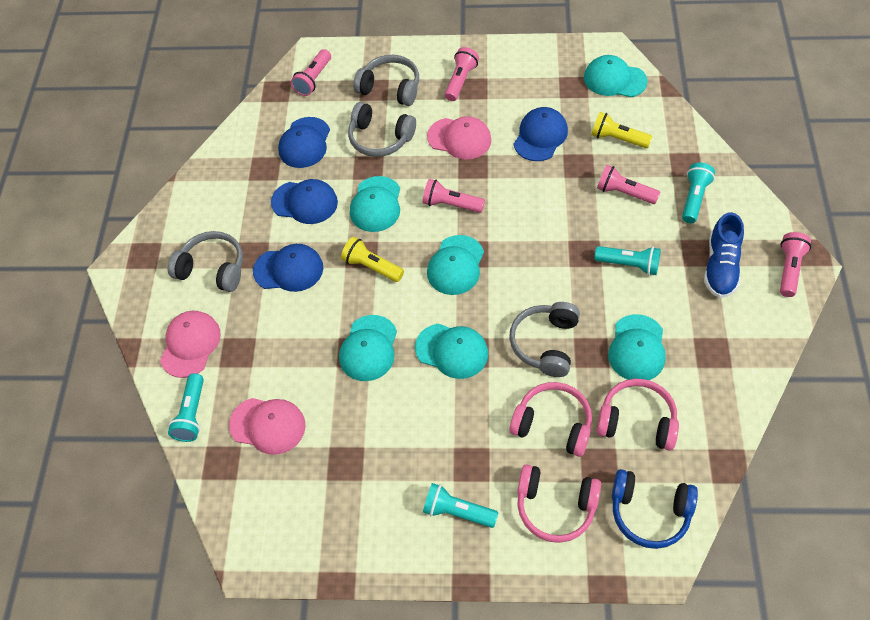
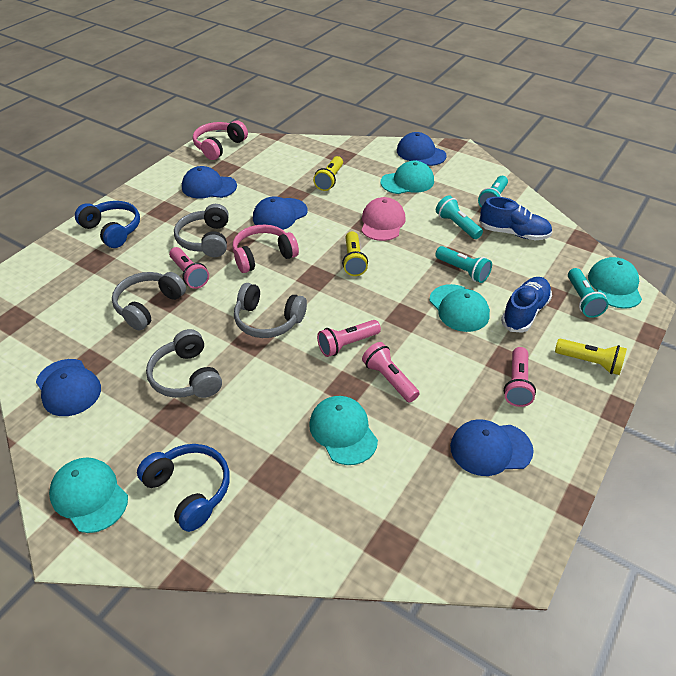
blue cap: [253,244,323,292] [271,179,338,224] [278,117,330,168] [514,107,568,161] = 4 -> [36,359,101,416] [182,166,237,198] [253,196,308,230] [397,132,447,166] [450,419,534,476] = 5
blue headphones: [612,469,698,549] = 1 -> [75,201,140,248] [137,444,230,532] = 2
blue shoe: [704,212,744,298] = 1 -> [479,197,552,240] [501,277,552,332] = 2
pink cap: [160,311,221,378] [229,398,306,455] [427,116,491,159] = 3 -> [361,197,405,241] = 1
pink flashlight: [291,49,331,96] [422,179,485,213] [445,47,479,101] [597,165,660,204] [780,232,811,297] = 5 -> [169,247,209,289] [317,320,381,357] [362,342,420,403] [504,347,536,407] = 4
pink headphones: [509,382,592,457] [517,464,601,543] [597,379,679,451] = 3 -> [193,120,248,160] [232,225,299,273] = 2
turquoise cap: [339,315,397,381] [350,176,400,232] [415,323,488,379] [427,235,484,295] [584,55,647,97] [608,314,666,380] = 6 -> [49,457,128,533] [309,396,378,465] [381,161,434,194] [430,284,490,332] [588,257,642,309] = 5
yellow flashlight: [341,237,404,282] [591,112,652,148] = 2 -> [313,156,343,191] [342,231,368,276] [555,339,627,375] = 3

